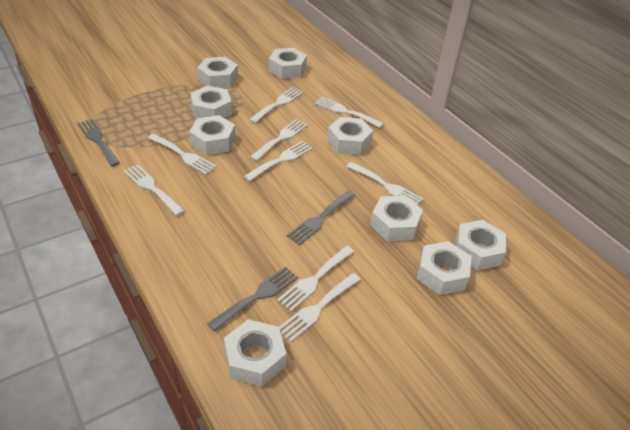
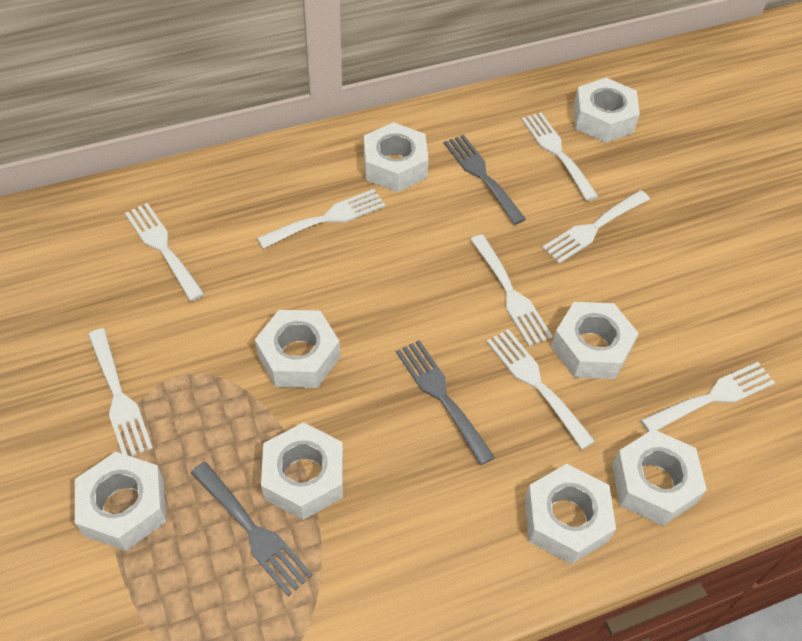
white fork: [123,164,185,216] [148,133,217,175] [243,141,313,181] [249,87,303,123] [250,119,308,161] [277,246,354,311] [279,273,361,342] [314,96,384,128] [346,162,424,205] = 9 -> [88,328,153,456] [125,203,204,301] [257,189,385,249] [470,234,553,347] [487,329,595,450] [521,113,599,201] [542,190,650,264] [641,362,775,432] = 8
white nut: [189,115,235,155] [190,86,232,119] [197,57,238,88] [224,319,287,387] [269,48,307,79] [327,117,373,155] [370,196,423,241] [417,241,471,295] [455,220,506,270] = 9 -> [75,452,166,551] [255,310,340,388] [261,422,343,520] [364,122,429,192] [525,464,616,564] [551,302,639,379] [574,78,640,143] [612,429,707,526] = 8

